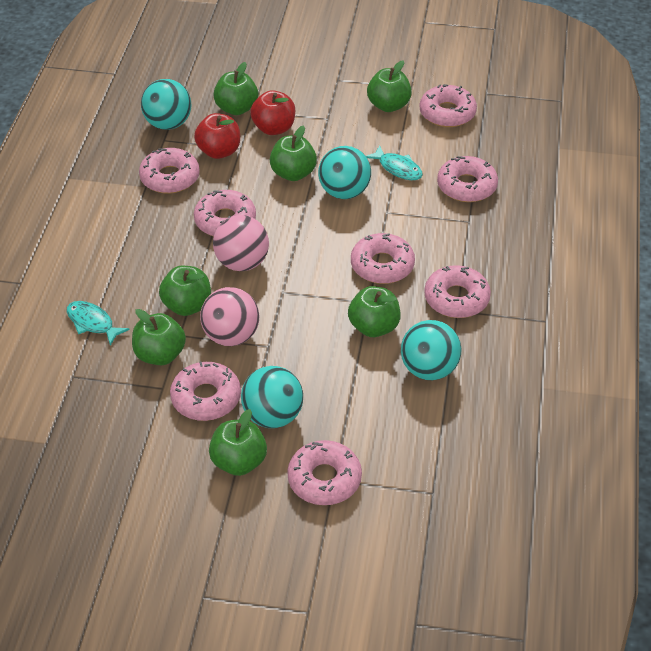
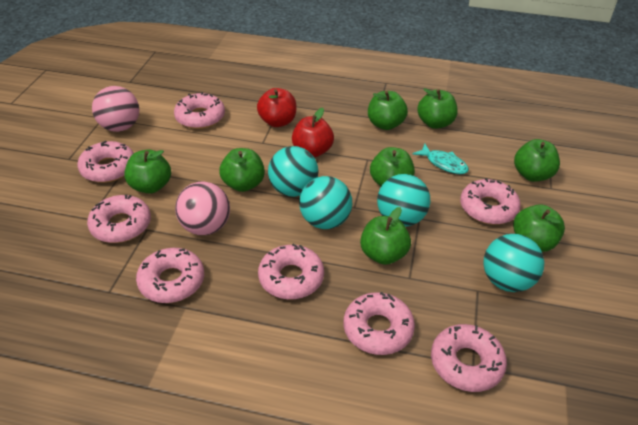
green apple: [132,309,186,365] [159,266,211,316] [209,409,267,476] [214,62,258,115] [270,126,317,181] [348,286,401,337] [367,60,412,112] = 7 -> [124,149,171,194] [219,148,265,192] [360,207,411,265] [368,91,408,130] [370,147,415,186] [417,88,458,129] [513,204,565,252] [514,139,560,182] = 8
turquoise fish: [67,301,130,346] [366,145,423,180] = 2 -> [412,144,469,174] = 1

